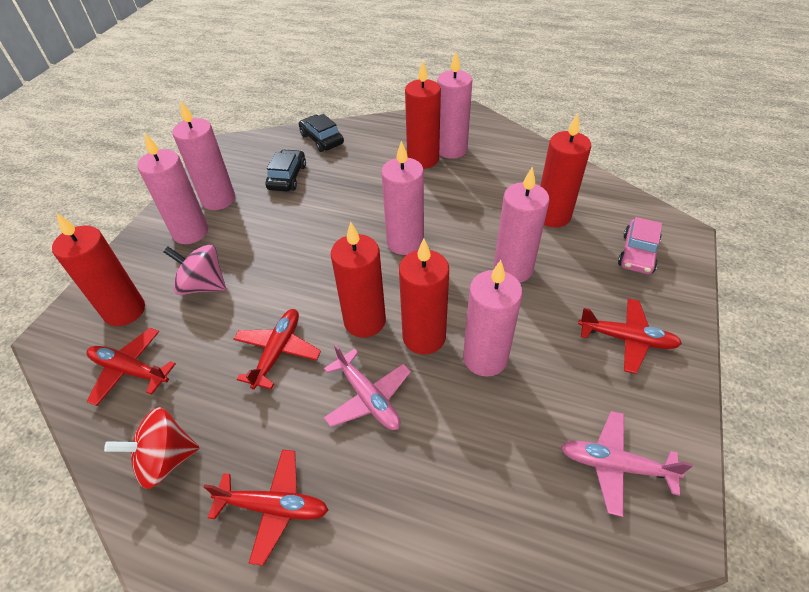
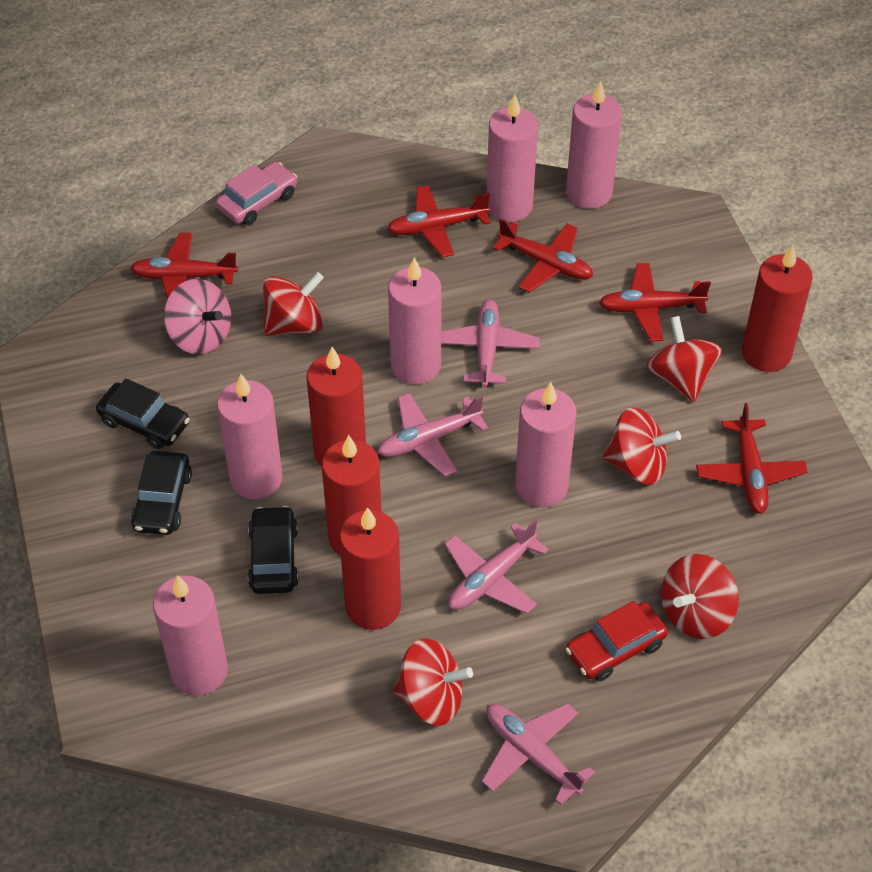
black car: [266,149,306,191] [299,114,344,152] = 2 -> [96,378,190,449] [131,451,192,535] [248,506,299,594] = 3
pink plane: [324,344,411,430] [561,411,693,517] = 2 -> [377,393,488,477] [441,299,540,388] [445,519,549,614] [482,703,595,805] = 4
red candle: [52,213,145,326] [331,222,386,338] [399,239,449,354] [405,61,441,169] [540,113,591,228] = 5 -> [306,347,366,466] [322,435,381,556] [339,507,401,630] [742,245,813,372] = 4
red car: none = 0 -> [565,601,668,681] = 1
red plane: [86,328,176,406] [204,449,329,566] [234,309,321,390] [578,299,682,374] = 4 -> [130,232,238,299] [387,185,491,258] [493,218,593,293] [599,263,711,342] [696,403,808,514] = 5
red spinning top: [104,407,199,489] = 1 -> [263,272,324,336] [392,638,473,726] [602,407,681,485] [646,316,722,402] [661,554,739,639] = 5

